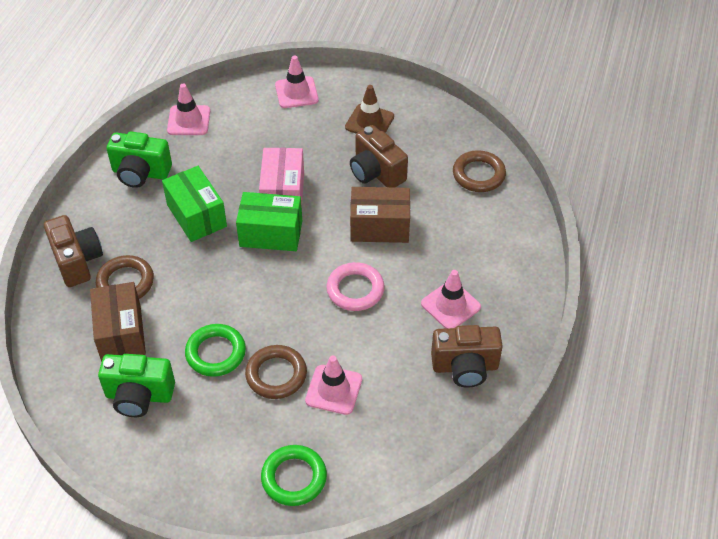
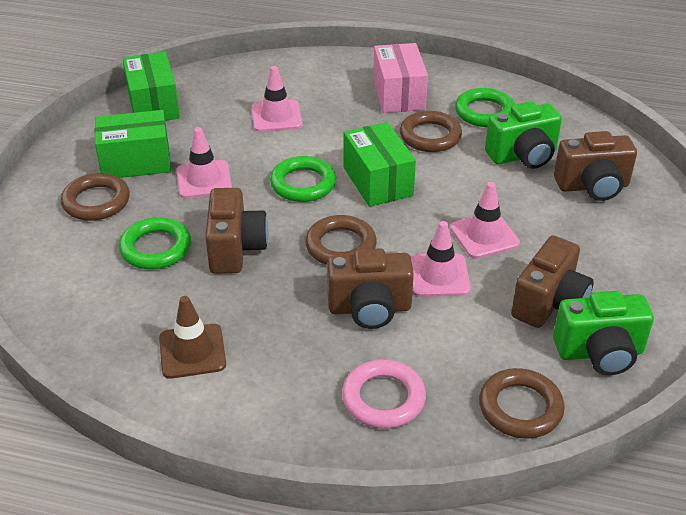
brown box: [90,282,146,362] [350,187,410,243] = 2 -> none = 0
brown camera: [44,215,103,287] [350,125,408,187] [431,325,503,388] = 3 -> [205,188,269,274] [327,248,414,329] [511,236,594,328] [554,131,637,201] = 4
brown ring: [96,255,154,299] [245,345,307,399] [453,150,506,192] = 3 -> [61,173,130,221] [305,215,377,265] [400,111,462,152] [479,368,565,439] = 4
green box: [162,166,227,242] [236,192,302,251] = 2 -> [95,110,171,178] [122,52,180,121] [344,122,416,207] = 3
green ring: [185,324,246,377] [261,445,327,506] = 2 -> [119,217,191,269] [270,156,336,202] [455,88,515,127] = 3

